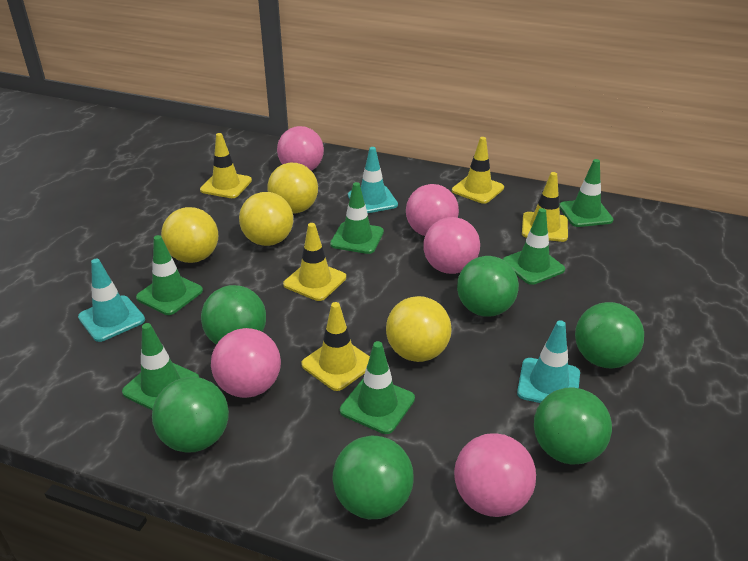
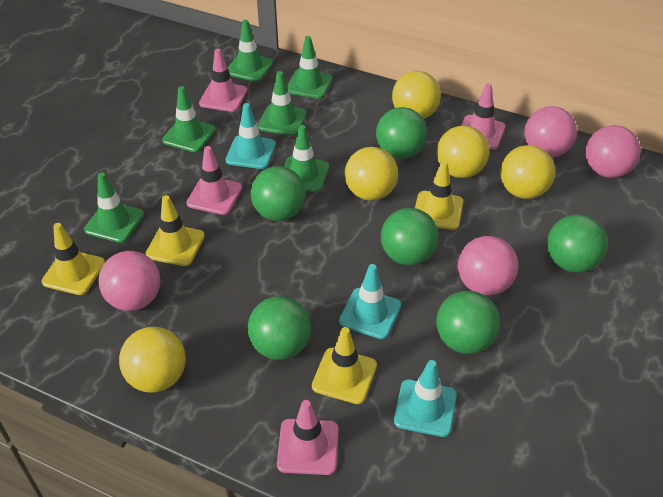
pink ball: [211,328,281,398] [277,126,324,171] [406,184,459,236] [423,217,480,274] [454,433,536,517] = 5 -> [98,251,160,311] [458,236,518,295] [524,106,577,158] [585,125,640,178] = 4
pink traffic cone: none = 0 -> [186,146,242,215] [199,49,247,112] [277,400,339,475] [461,83,506,150] = 4
yellow ball: [161,207,218,263] [239,192,293,246] [267,163,318,213] [386,296,452,362] = 4 -> [119,327,186,393] [345,147,398,200] [392,71,441,119] [437,126,489,178] [501,145,555,199] = 5
yellow traffic cone: [200,133,252,198] [283,223,346,301] [301,302,370,391] [452,137,504,204] [522,172,568,242] = 5 -> [41,223,105,295] [146,195,205,266] [312,327,377,404] [415,161,463,230] = 4

